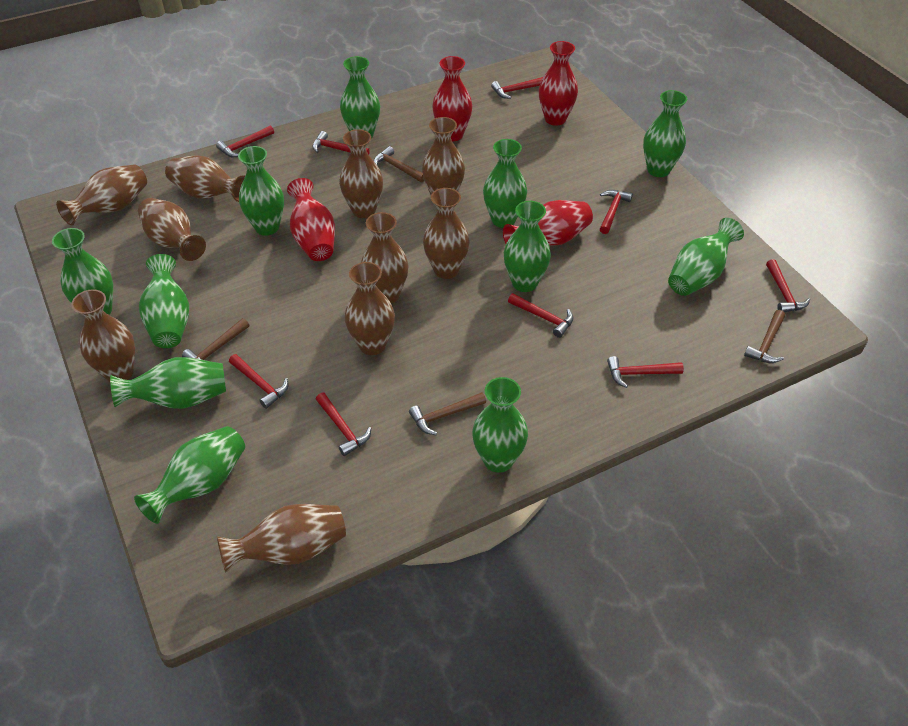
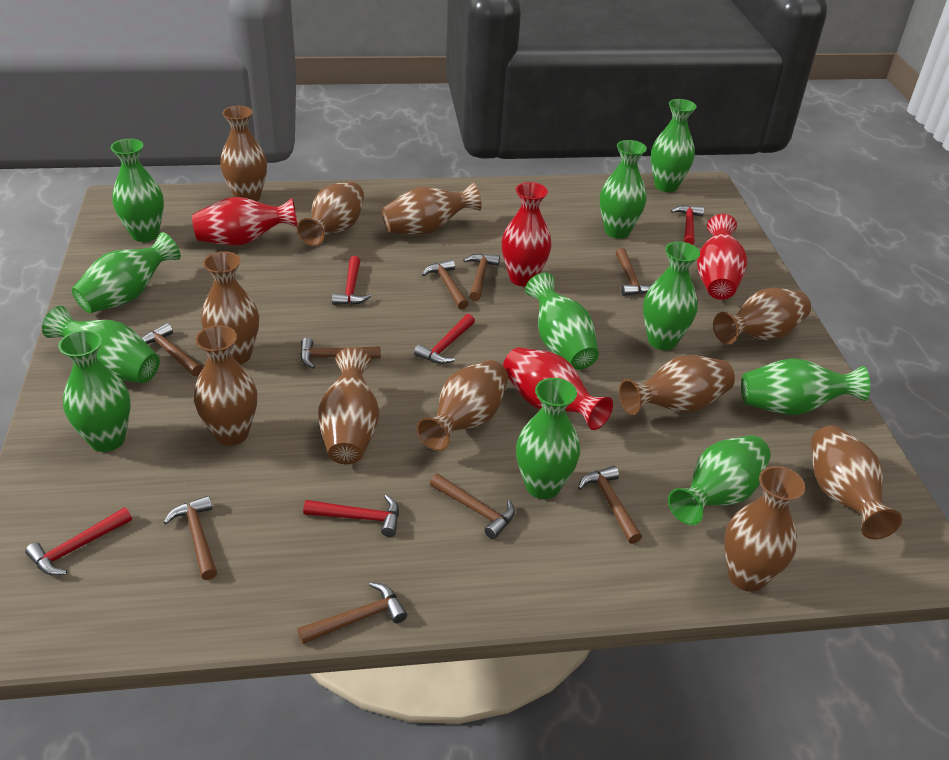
brown hammer: [182,318,249,360] [374,146,424,182] [409,392,486,435] [744,310,785,363] = 4 -> [142,323,203,376] [163,496,217,580] [297,582,407,644] [300,338,381,369] [422,259,469,310] [430,474,515,539] [463,253,500,301] [578,466,642,544] [615,248,652,296] = 9
brown vase: [56,164,147,226] [71,289,135,382] [138,198,206,261] [165,155,245,202] [217,504,346,573] [339,129,383,218] [344,262,395,355] [361,212,409,303] [422,117,465,195] [423,188,470,279] = 10 -> [194,325,257,446] [201,251,259,364] [220,106,267,202] [297,182,364,246] [318,348,379,464] [382,183,482,235] [417,360,508,451] [619,355,735,415] [713,288,811,344] [724,466,806,592] [811,425,902,540] = 11
red hammer: [216,125,274,157] [229,354,288,409] [312,131,370,154] [316,393,371,456] [491,77,543,99] [508,293,573,338] [600,190,633,234] [607,356,684,388] [766,259,810,312] = 9 -> [25,507,132,576] [303,495,399,537] [332,256,371,305] [414,314,475,364] [671,205,704,245] = 5

